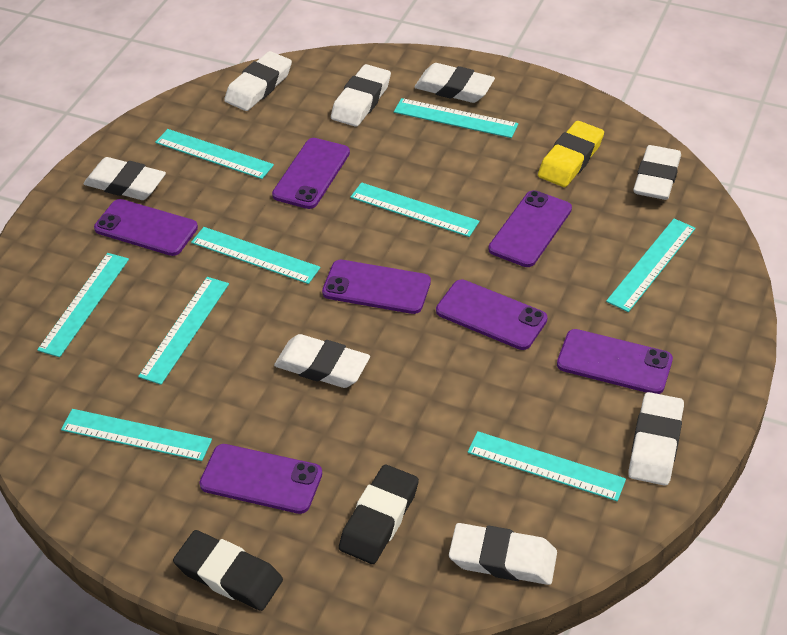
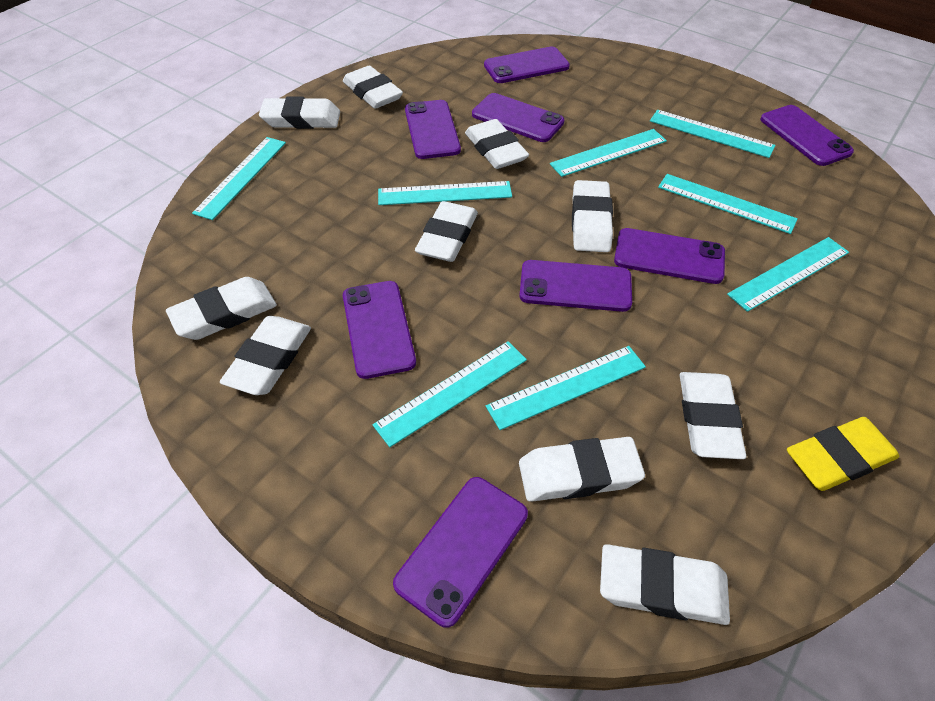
black eraser: [173,530,283,611] [339,465,419,564] = 2 -> none = 0
purple phone: [94,199,198,256] [199,444,322,514] [272,138,350,209] [322,260,431,314] [436,279,548,350] [489,190,572,267] [557,329,673,394] = 7 -> [343,281,416,379] [393,477,528,628] [405,100,461,159] [472,93,564,142] [484,47,570,83] [519,260,632,312] [614,228,725,284] [760,105,854,166] = 8
turquoise ruler: [37,253,129,357] [61,409,212,461] [138,277,229,385] [155,129,274,179] [191,227,320,284] [350,182,479,237] [394,98,518,138] [468,431,626,501] [606,219,696,312] = 9 -> [192,137,286,220] [372,341,527,447] [378,181,512,205] [486,346,646,430] [550,129,667,177] [650,110,775,158] [658,174,798,234] [727,237,849,312] = 8
white eraser: [83,157,166,200] [224,51,292,111] [274,334,370,388] [331,64,391,127] [414,63,495,103] [449,523,557,585] [628,392,684,486] [633,145,681,200] = 8 -> [166,277,277,340] [220,316,311,395] [259,96,340,129] [343,65,403,109] [415,201,478,262] [465,119,529,169] [519,437,645,502] [572,180,613,252] [600,544,730,625] [680,372,746,459] = 10

